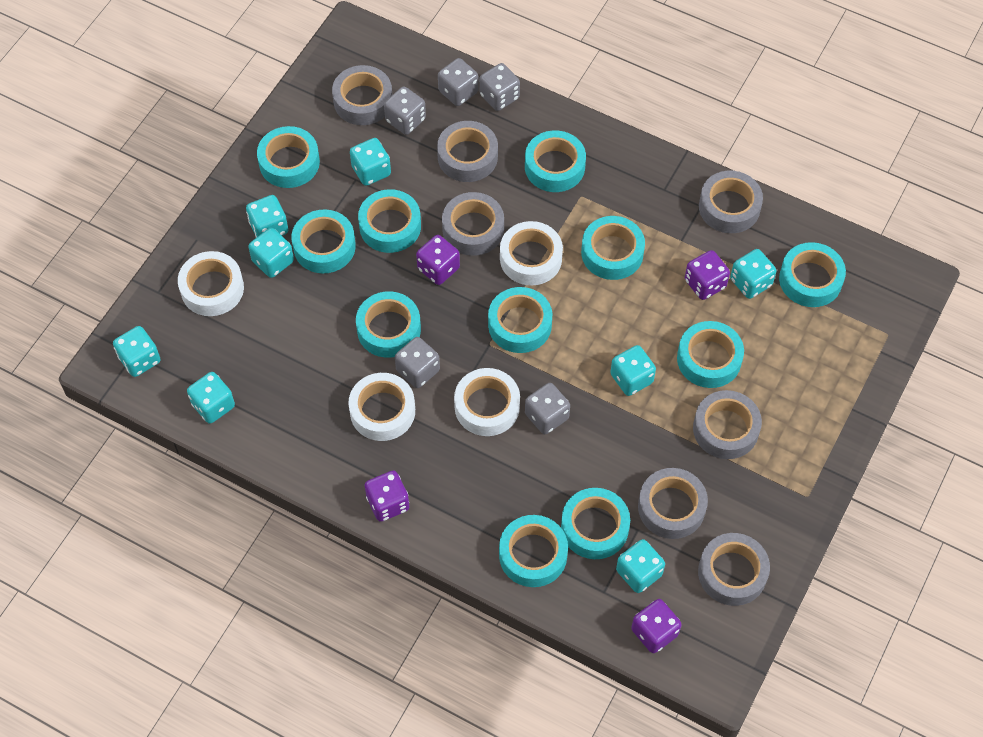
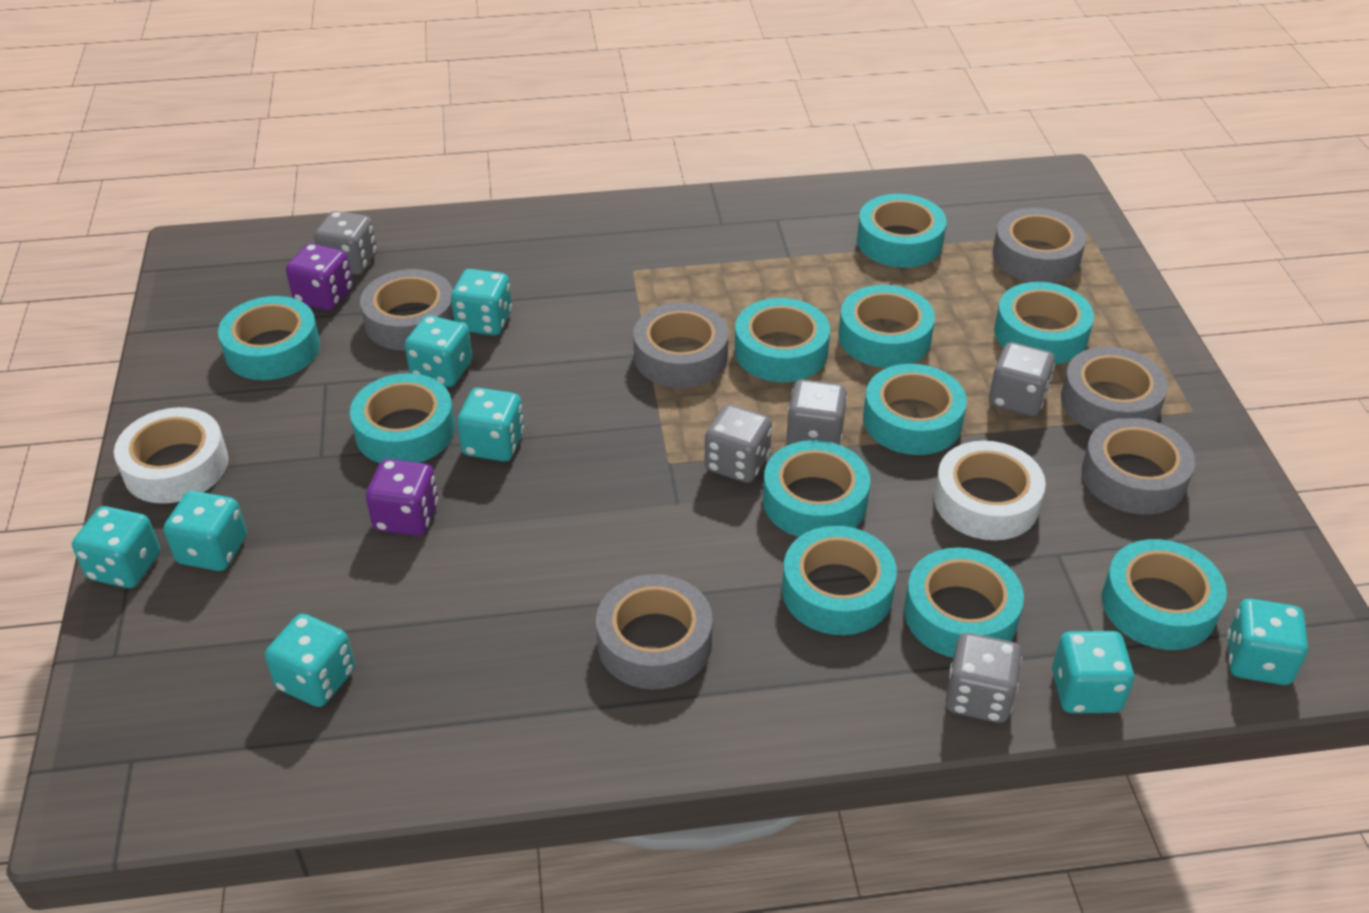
grey tape: [332,65,392,125] [437,121,498,182] [442,192,504,256] [638,468,708,539] [693,390,762,459] [698,533,770,606] [699,171,763,233] = 7 -> [360,269,454,351] [596,574,713,689] [633,303,728,388] [993,208,1086,283] [1061,347,1168,431] [1082,417,1195,515] = 6
purple dice: [365,471,409,522] [416,235,460,285] [631,599,682,653] [685,250,730,300] = 4 -> [286,243,353,311] [366,459,438,536] = 2
white tape: [178,251,244,316] [348,373,415,441] [454,368,520,436] [500,221,563,285] = 4 -> [114,407,228,503] [934,441,1046,540] = 2

